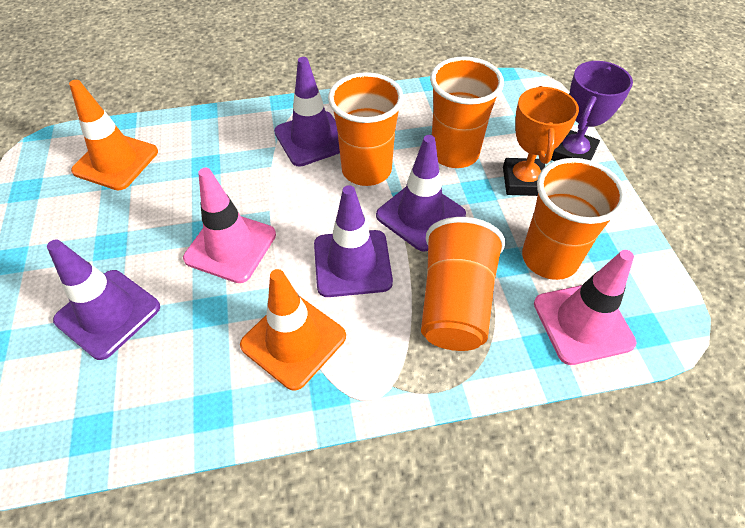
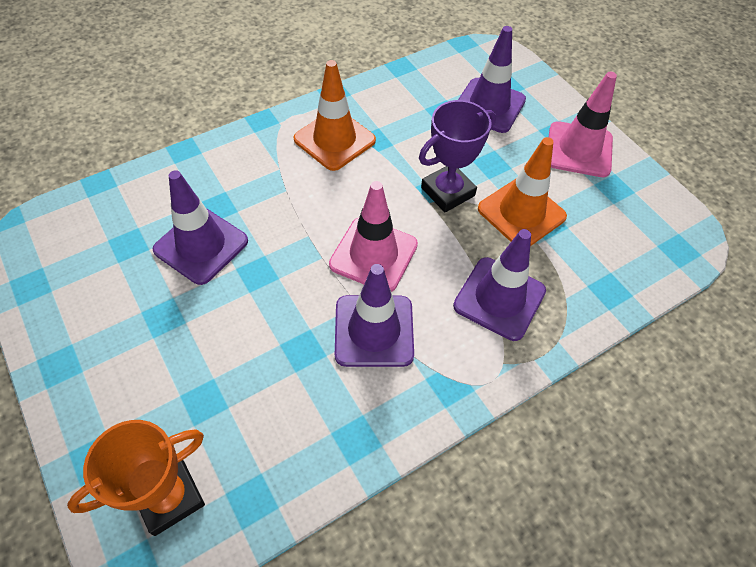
orange cup: [328,72,404,186] [421,217,505,351] [430,56,504,168] [522,158,626,280] = 4 -> none = 0

